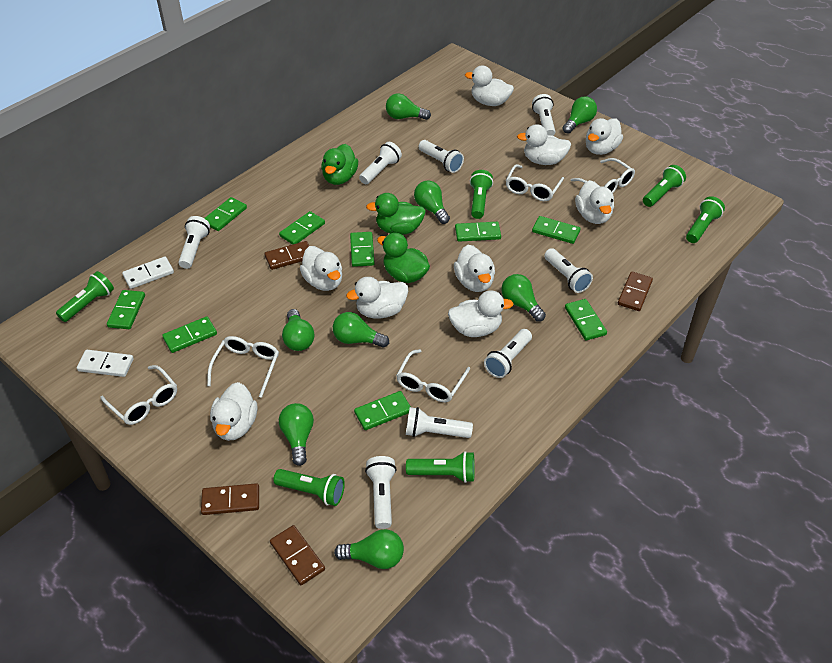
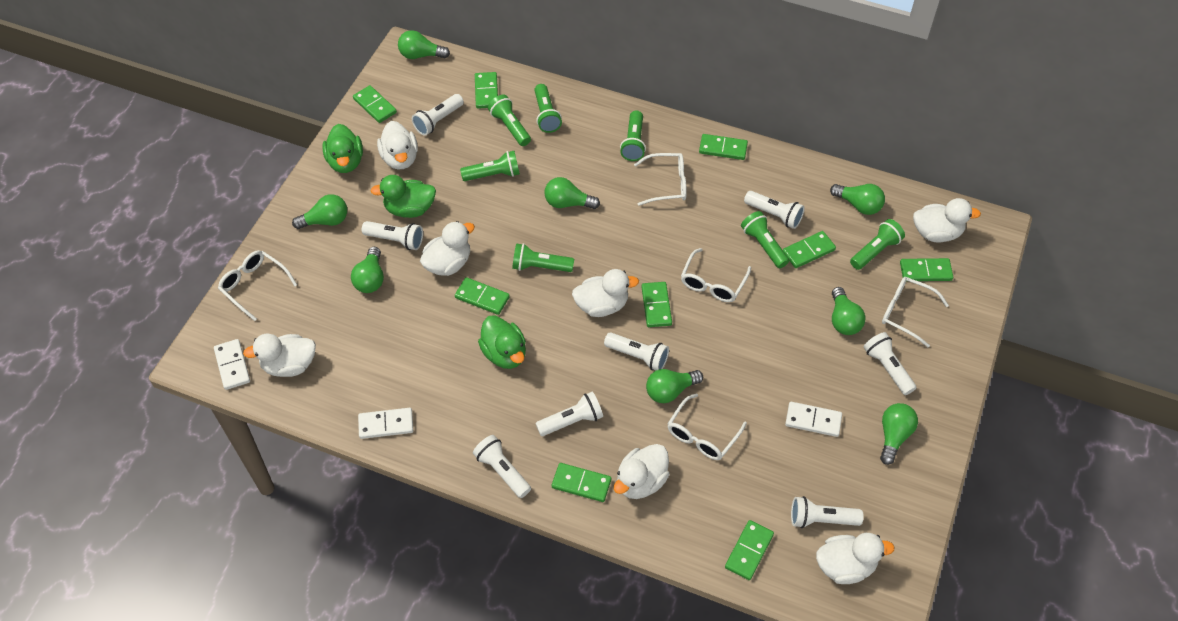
brown domino: [201,483,259,515] [264,241,309,270] [270,525,325,585] [618,271,653,311] = 4 -> none = 0
green flashlight: [56,271,114,322] [273,469,345,506] [406,451,475,483] [470,170,493,219] [643,165,686,207] [686,196,725,243] = 6 -> [460,151,520,181] [488,95,531,146] [512,243,574,272] [534,84,562,133] [620,111,646,161] [741,211,789,268] [850,219,905,270] = 7
white domino: [77,350,134,377] [122,257,174,289] = 2 -> [214,339,250,390] [358,408,413,439] [785,402,842,437] = 3
white duck: [210,382,257,441] [300,246,342,291] [346,277,408,319] [448,290,514,337] [454,245,495,292] [465,66,514,106] [517,124,571,165] [575,180,614,224] [586,118,623,155] = 9 -> [243,333,316,377] [377,121,418,169] [420,221,475,276] [572,269,639,317] [614,444,670,499] [816,533,895,584] [913,198,981,242] = 7

